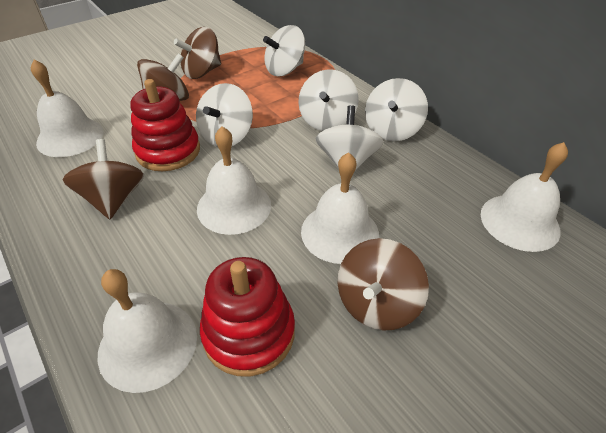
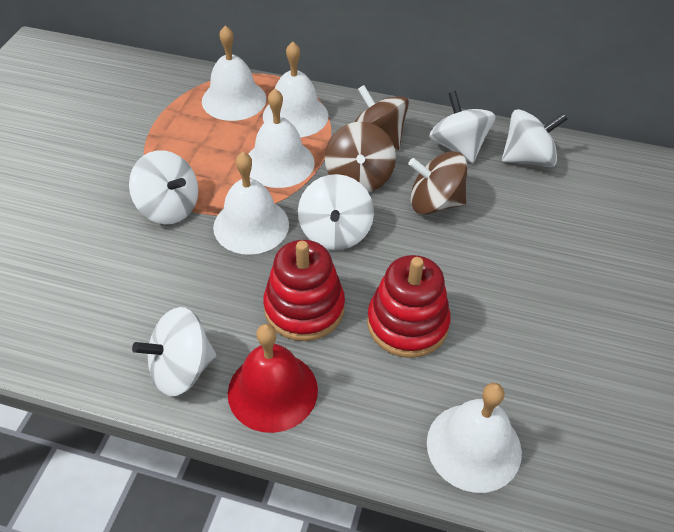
brown spinning top: [63,139,144,219] [137,53,189,101] [174,27,221,79] [338,238,429,330] = 4 -> [325,122,396,192] [355,85,409,150] [408,151,468,214] = 3
red bell: none = 0 -> [228,324,318,433] = 1

